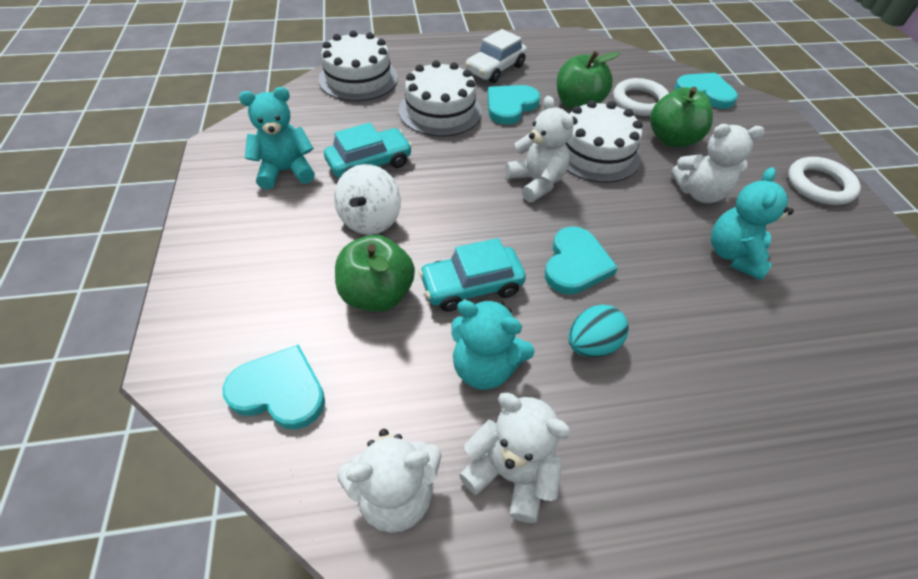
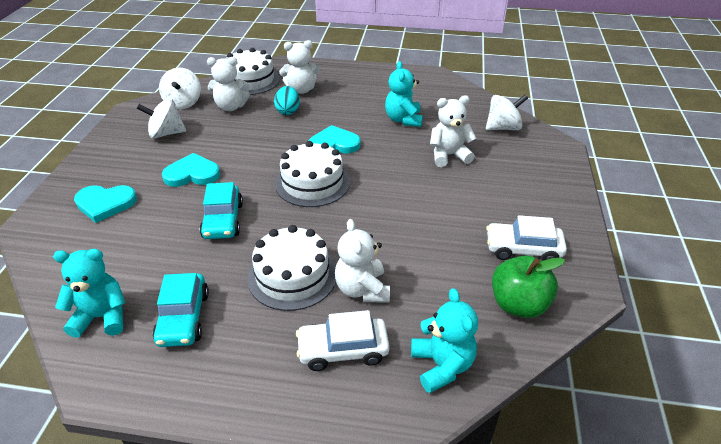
green apple: [335,235,415,312] [557,51,620,110] [650,87,713,147] = 3 -> [492,256,565,318] = 1
turquoise heart: [223,344,325,429] [488,85,540,124] [545,226,618,294] [674,73,738,109] = 4 -> [74,185,137,223] [162,153,220,187] [309,125,360,153] = 3
white car: [465,29,527,83] = 1 -> [296,310,390,371] [486,215,567,261] = 2
white ring: [613,78,669,116] [788,157,861,205] = 2 -> none = 0
white spinning top: [334,164,401,235] = 1 -> [137,98,186,139] [159,68,201,109] [486,95,528,130] = 3

